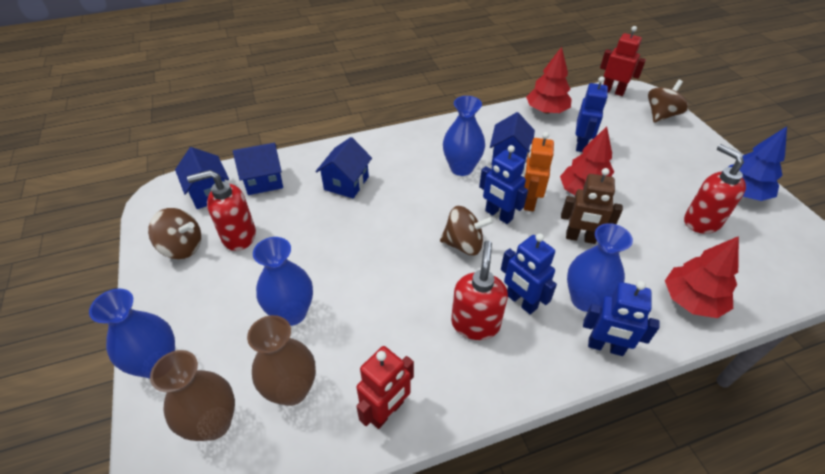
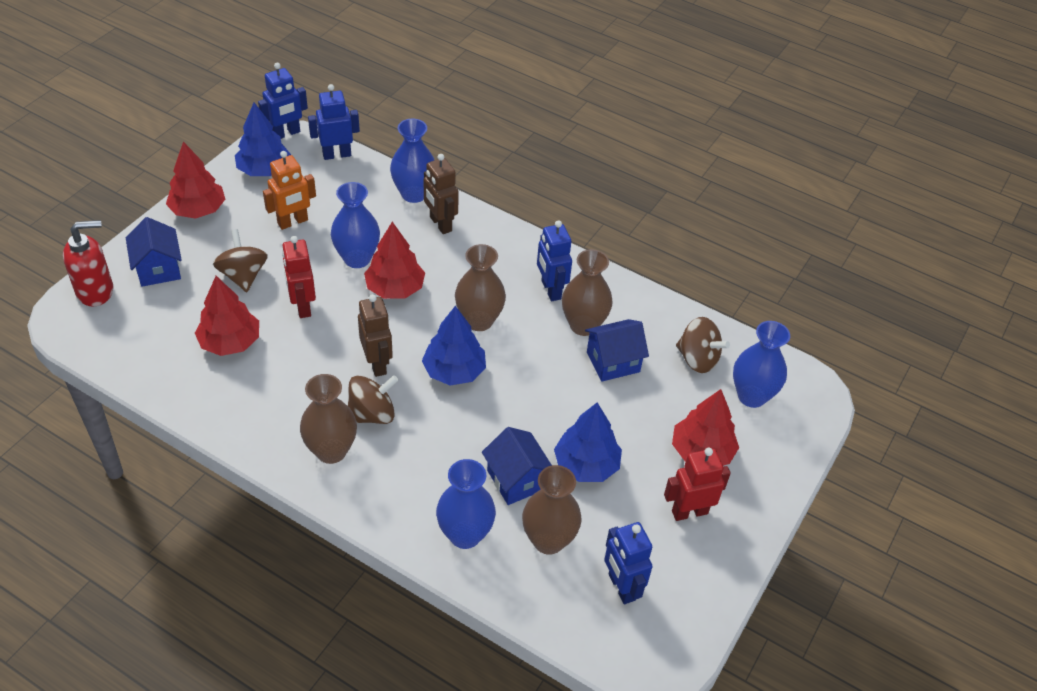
blue house: [175,147,229,209] [233,143,283,195] [316,137,372,198] [490,112,535,170] = 4 -> [126,217,182,287] [482,427,552,505] [585,319,649,382] = 3
blue tree: [729,126,787,201] = 1 -> [235,102,291,176] [422,306,486,386] [554,402,622,482] = 3
brown robot: [561,168,623,244] = 1 -> [358,294,393,377] [424,154,459,234] = 2
brown vase: [150,350,235,441] [247,315,316,406] = 2 -> [300,374,357,464] [455,244,506,331] [522,465,582,555] [562,249,613,336] = 4
red soap dispenser: [187,170,256,251] [451,241,508,340] [684,144,746,234] = 3 -> [63,220,113,307] = 1
red tree: [526,47,572,114] [560,127,614,195] [665,236,739,318] = 3 -> [166,142,225,219] [195,276,259,356] [364,222,425,299] [672,389,739,466] = 4

